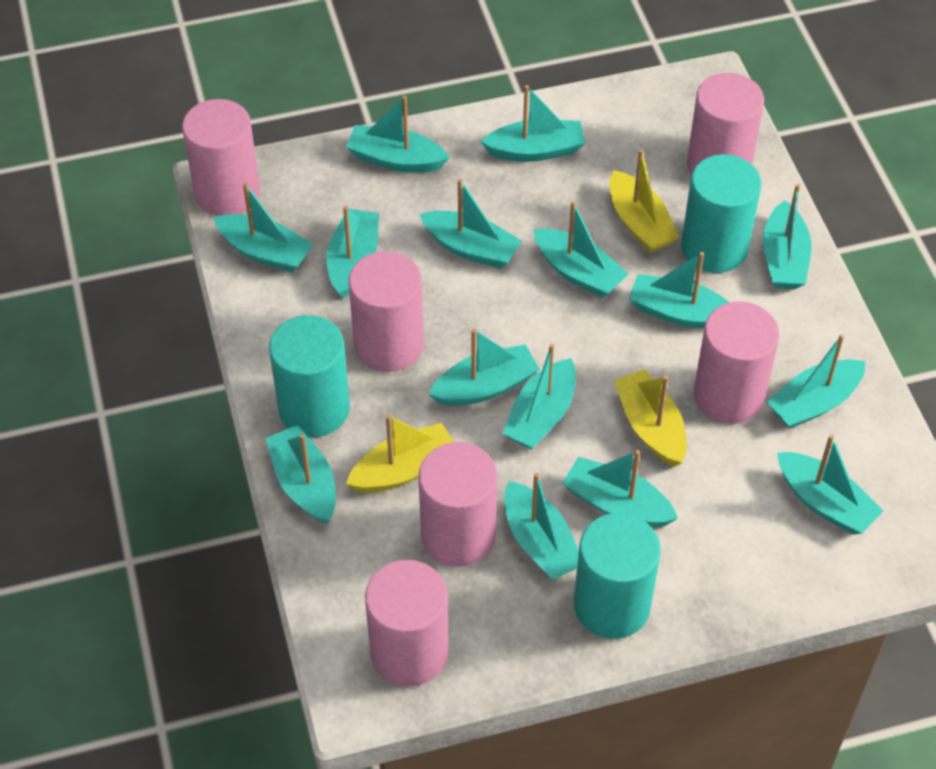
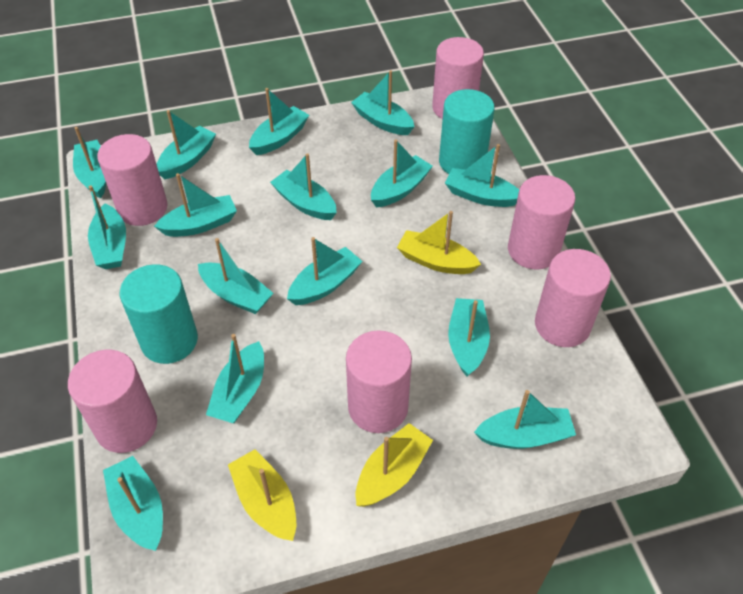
turquoise cylinder: [269,315,350,437] [574,513,661,639] [681,154,761,273] = 3 -> [120,264,198,364] [439,89,495,174] = 2

